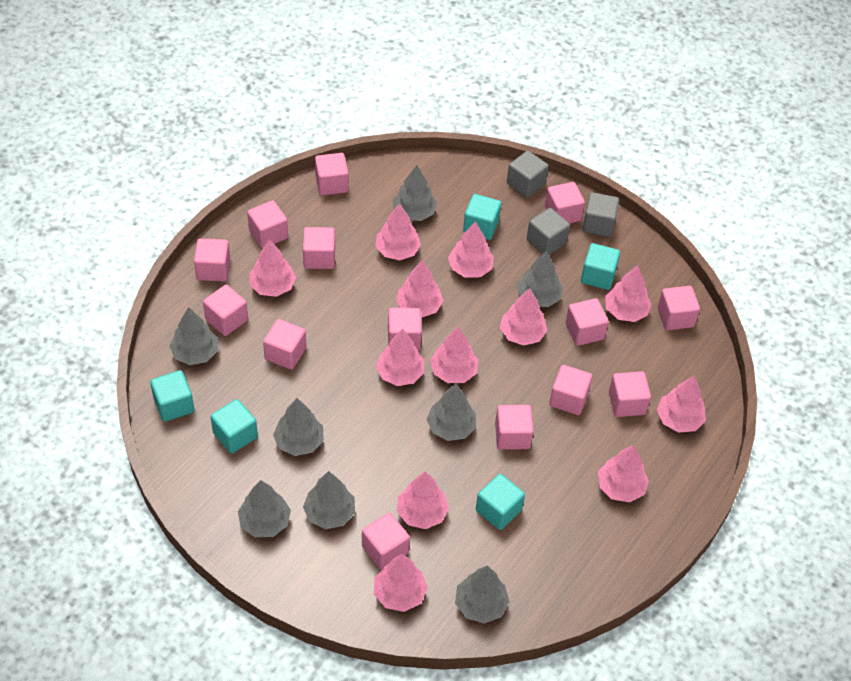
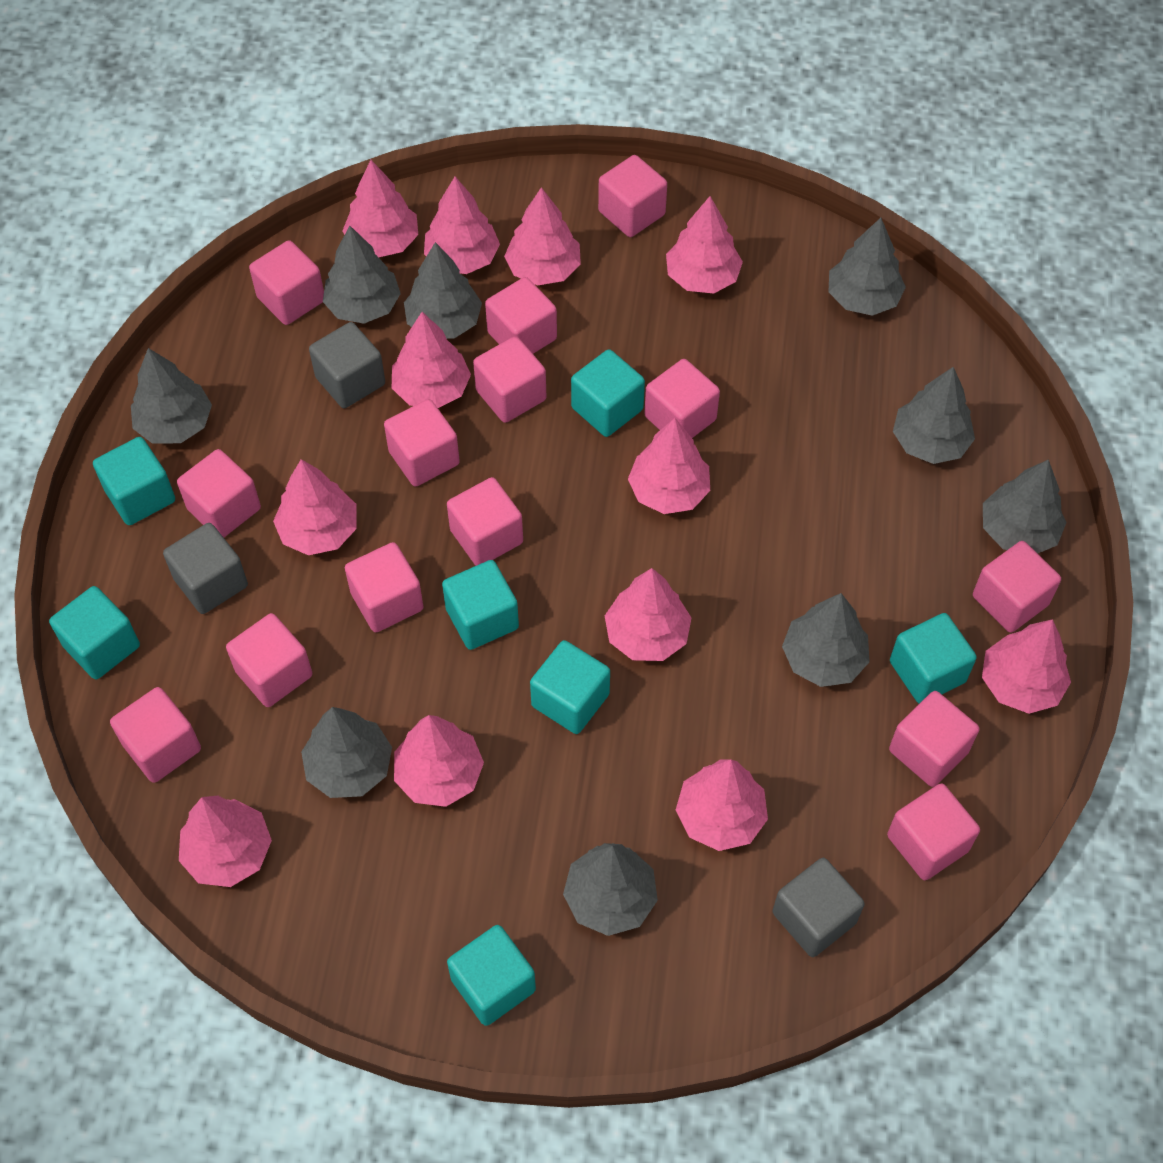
grey tree: [169,307,218,365] [238,480,291,537] [273,398,324,456] [303,471,355,529] [393,165,437,221] [427,383,476,441] [455,566,510,624] [516,251,563,307] = 8 -> [131,348,212,444] [301,707,392,798] [323,226,401,324] [404,242,482,338] [563,843,658,936] [782,593,870,687] [829,218,906,316] [893,367,975,464] [983,459,1067,554] = 9
turquoise cube: [150,370,194,422] [210,399,258,454] [463,194,501,240] [476,474,525,530] [581,243,620,290] = 5 -> [49,586,140,679] [93,437,175,525] [442,560,519,650] [447,925,536,1026] [530,640,610,734] [571,349,645,437] [890,613,977,704] = 7

